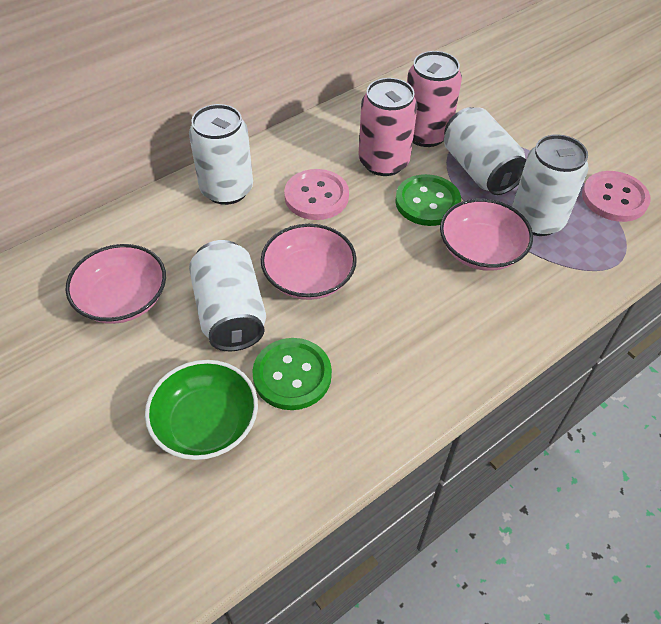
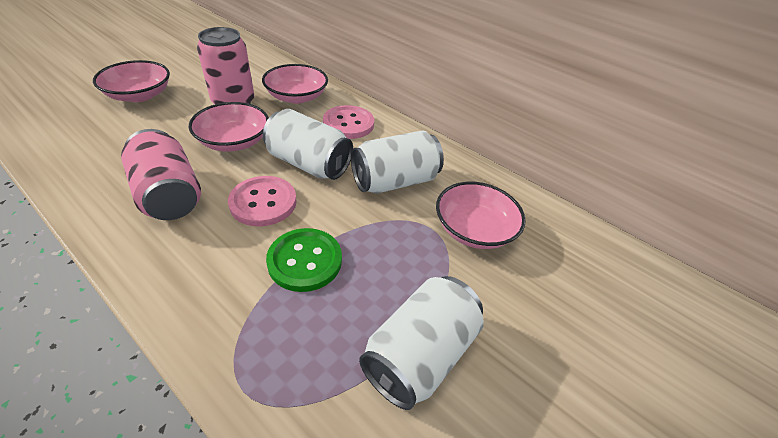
green bowl: [145,360,258,460] = 1 -> none = 0
green button: [252,338,332,410] [395,174,461,226] = 2 -> [266,228,342,292] = 1
pink bowl: [66,244,166,324] [261,224,357,300] [440,199,533,271] = 3 -> [93,60,170,102] [189,102,269,152] [262,64,328,104] [436,182,526,249] = 4
white can: [189,104,253,205] [189,240,266,351] [444,107,526,195] [512,134,589,236] = 4 -> [263,109,353,180] [351,130,444,194] [359,276,484,410] = 3

